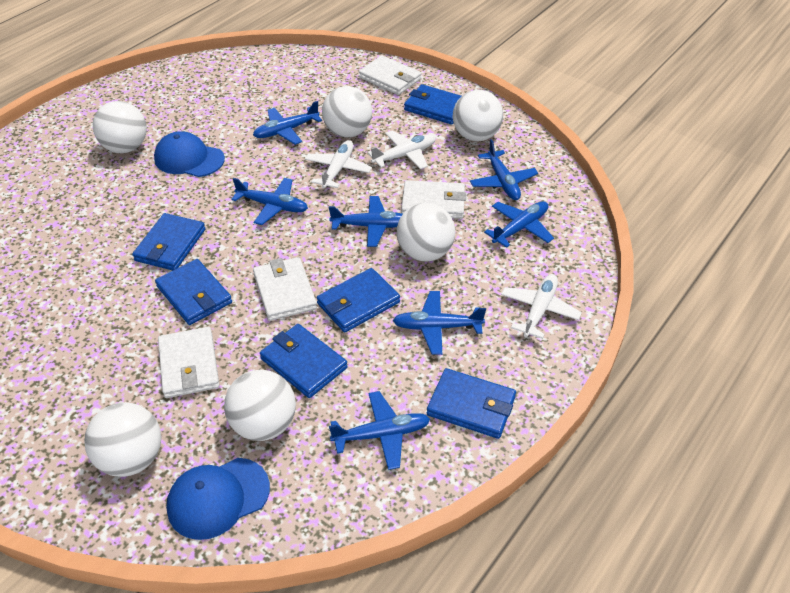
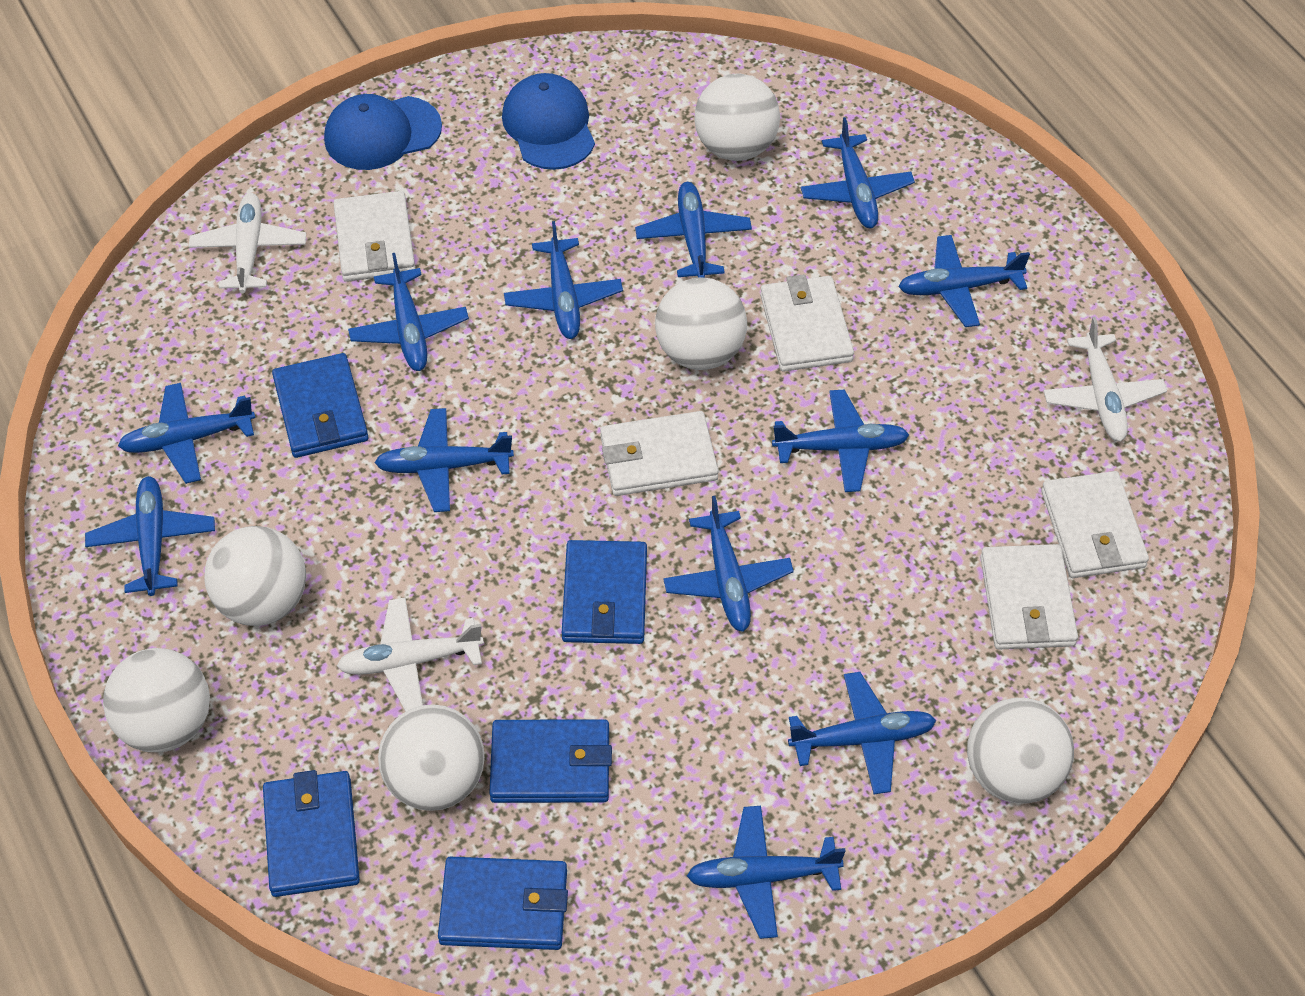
blue plane: [231,178,308,225] [253,101,322,145] [329,196,403,247] [329,391,430,470] [393,291,486,355] [470,139,538,200] [484,201,554,248] = 7 -> [85,476,215,596] [118,383,255,484] [348,253,469,371] [374,408,514,512] [504,221,623,339] [635,182,752,278] [663,496,794,632] [687,806,846,939] [772,390,909,492] [788,672,936,794] [801,117,915,228] [898,235,1030,327] = 12
blue wallet: [132,213,205,271] [155,259,232,325] [260,324,348,398] [317,268,400,333] [404,84,461,125] [427,368,516,439] = 6 -> [263,770,360,897] [272,353,368,458] [438,857,568,950] [489,719,612,803] [562,540,647,644] = 5
white wallet: [158,327,219,398] [253,257,317,321] [359,55,421,95] [401,180,466,219] = 4 -> [333,191,416,282] [600,411,719,496] [760,274,854,372] [980,544,1078,649] [1041,471,1149,578] = 5

